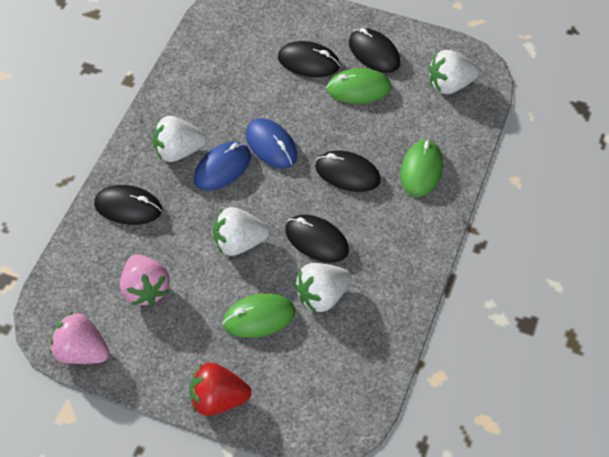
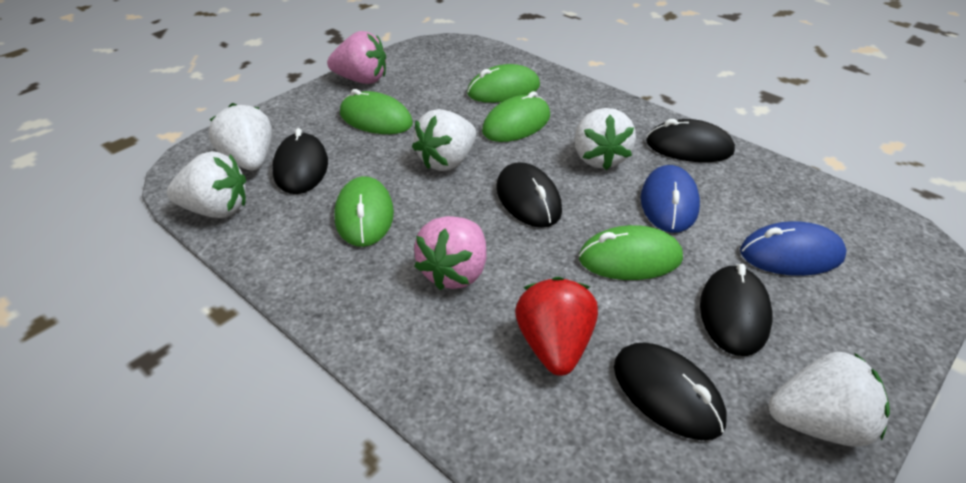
green mouse: [222,293,295,338] [326,68,391,103] [400,139,443,197] = 3 -> [334,176,394,247] [340,89,413,134] [467,64,540,103] [482,91,550,142] [579,225,683,280] = 5
white strawberry: [153,116,207,162] [213,207,270,256] [295,263,352,313] [429,50,480,94] = 4 -> [167,151,246,218] [209,103,272,171] [412,109,476,171] [574,108,636,170] [769,352,890,447] = 5

